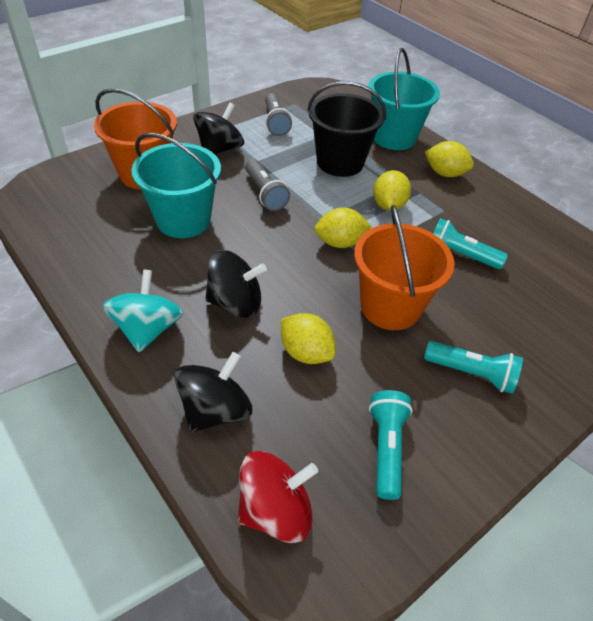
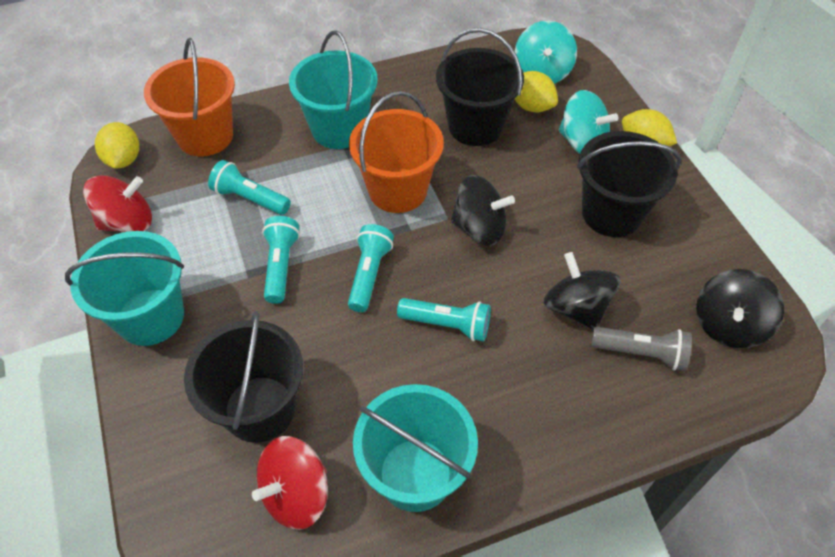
black bucket: [307,81,386,177] = 1 -> [184,311,303,443] [436,28,524,146] [577,131,681,237] = 3
grey flashlight: [245,159,290,211] [265,93,292,136] = 2 -> [591,327,692,371] = 1
red spinning top: [238,451,318,543] = 1 -> [83,175,152,232] [252,436,328,530] = 2
turquoise bucket: [131,133,221,238] [368,48,440,150] = 2 -> [65,231,184,346] [289,30,378,149] [353,384,478,512] = 3
turquoise flashlight: [369,390,413,500] [424,341,523,394] [433,218,508,269] = 3 -> [208,160,291,215] [262,216,300,304] [348,224,394,312] [397,298,491,342] = 4
turquoise spinning top: [102,269,183,352] = 1 -> [515,21,577,84] [559,90,618,154] = 2
yellow lemon: [281,313,336,364] [314,207,371,248] [373,170,411,211] [425,141,474,177] = 4 -> [95,122,139,168] [515,71,558,112] [622,109,677,147] = 3

